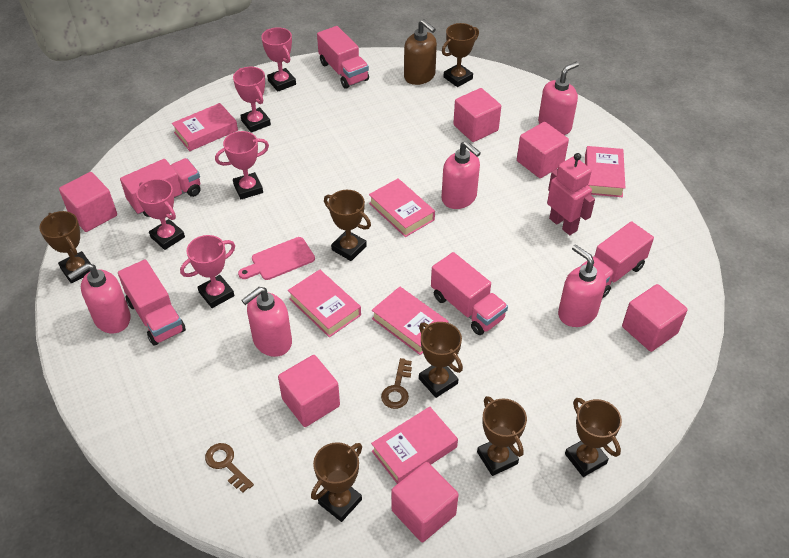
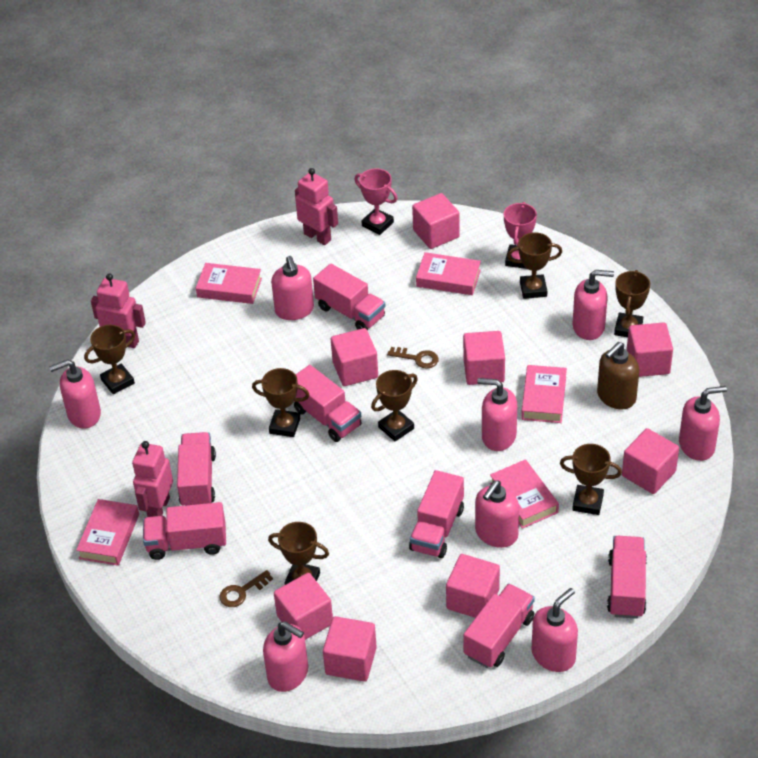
pink book: [172,103,238,151] [288,269,361,337] [369,179,435,237] [371,407,458,484] [372,287,449,355] [585,146,625,197] = 6 -> [76,499,139,566] [196,263,262,304] [416,252,481,295] [490,459,559,529] [521,365,567,423] = 5
pink cube: [59,172,117,232] [278,355,340,427] [391,462,459,542] [453,88,501,142] [517,122,569,178] [622,284,688,352] = 6 -> [274,573,333,640] [323,616,377,682] [331,328,378,386] [412,193,460,249] [446,554,500,618] [463,331,505,385] [622,428,679,494] [627,322,673,377] = 8
pink cutting board: [238,237,315,280] = 1 -> none = 0
pink robot: [547,153,595,235] = 1 -> [91,274,146,348] [132,441,173,517] [295,168,338,245] = 3
pink soap dispenser: [68,263,131,333] [241,287,292,357] [441,141,481,209] [538,62,579,135] [558,244,606,327] = 5 -> [49,359,101,429] [263,621,308,692] [271,256,314,320] [475,480,519,548] [477,378,517,451] [531,588,578,672] [573,270,614,340] [679,386,727,461] = 8
pink trophy: [136,179,185,250] [180,235,235,308] [215,131,269,199] [233,67,271,133] [261,27,296,92] = 5 -> [354,168,398,235] [504,202,537,269] = 2
pink truck: [118,259,186,346] [120,158,201,217] [317,26,369,89] [431,252,508,335] [579,221,654,298] = 5 -> [143,502,226,560] [177,432,216,505] [294,365,362,442] [313,264,386,331] [409,470,464,558] [463,584,535,668] [607,536,647,619] = 7

